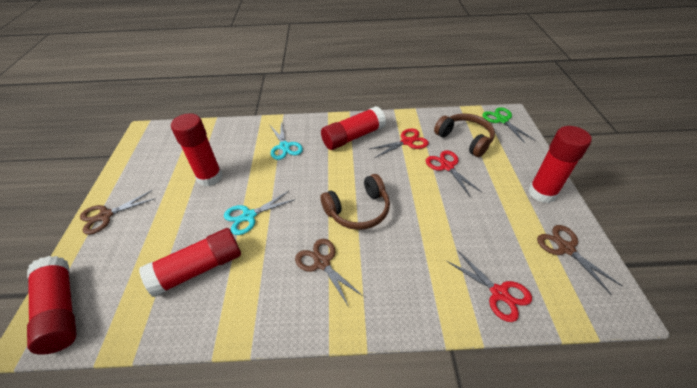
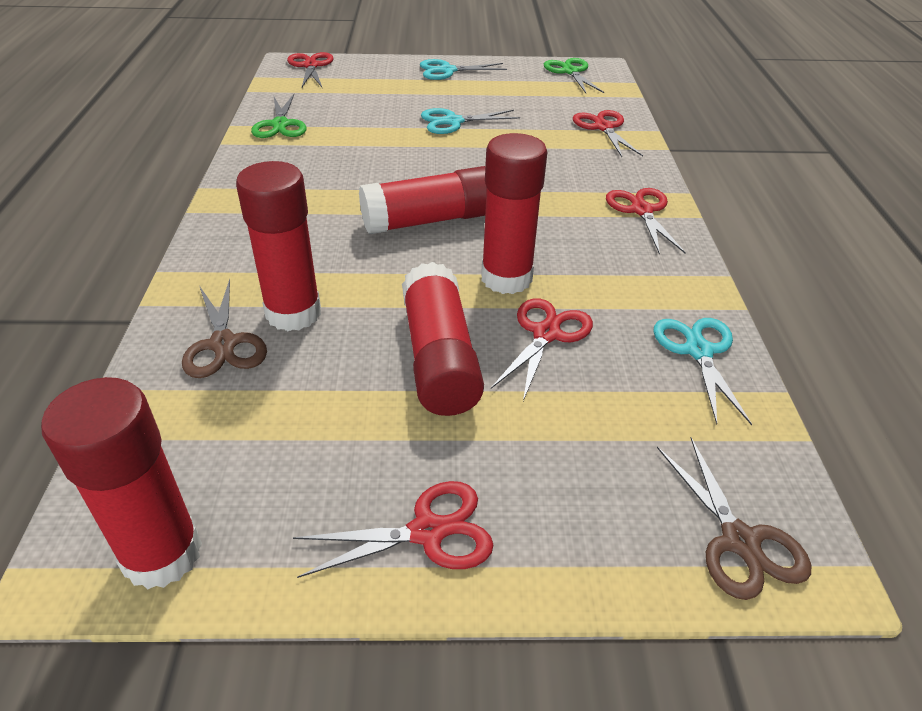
brown headphones: [321,174,390,230] [434,113,495,157] = 2 -> none = 0
brown scissors: [80,190,156,235] [295,239,364,307] [537,225,622,294] = 3 -> [182,279,267,378] [657,438,811,600] = 2
green scissors: [483,107,535,143] = 1 -> [251,94,307,138] [544,58,604,93] = 2
red scissors: [370,128,429,158] [426,150,482,196] [447,250,532,322] = 3 -> [287,52,333,87] [293,481,493,578] [491,298,593,401] [573,110,643,157] [606,188,686,255] = 5
turquoise scissors: [224,191,295,235] [270,122,303,160] = 2 -> [420,59,507,80] [421,108,520,134] [653,318,752,425] = 3

